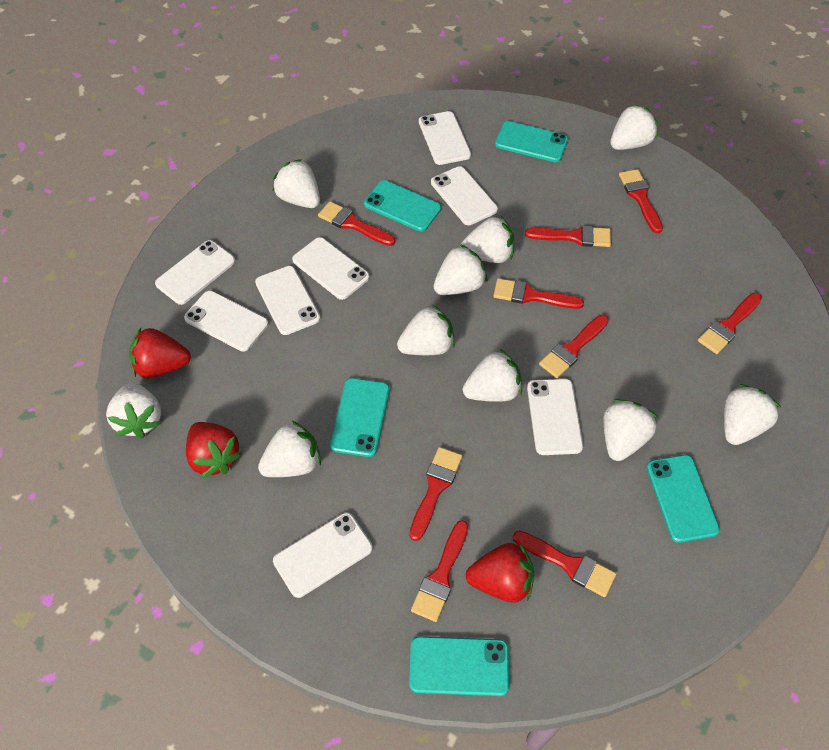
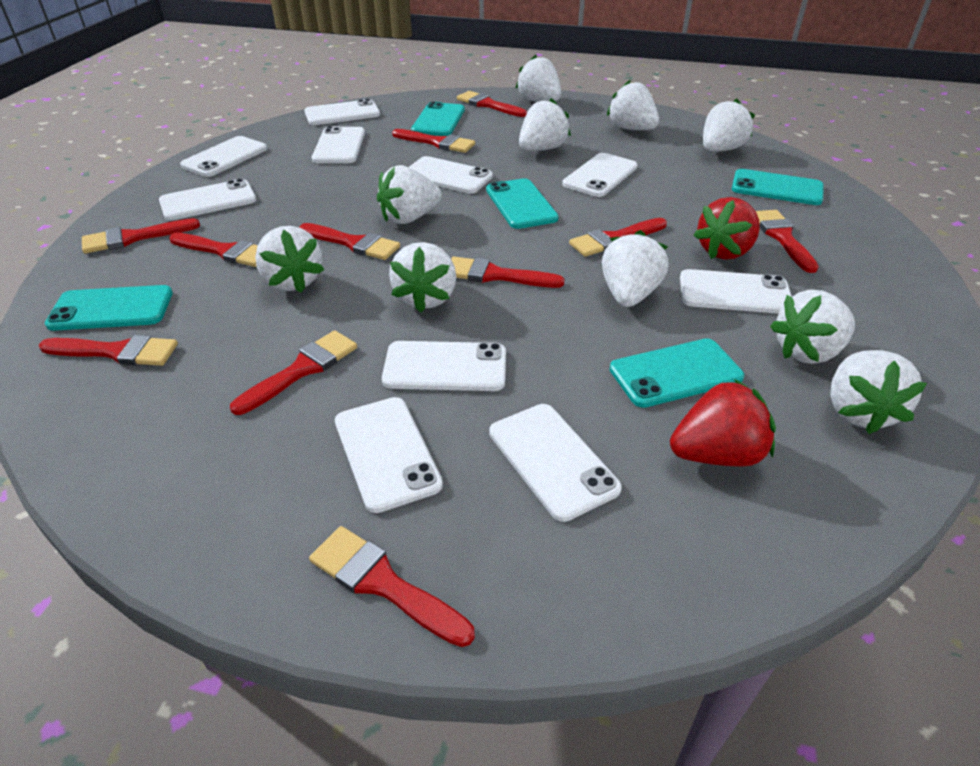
red brush: [318,201,395,246] [409,447,463,541] [411,520,468,622] [493,278,584,309] [513,531,616,597] [525,225,611,247] [539,315,609,378] [619,169,663,234] [698,293,762,354] = 9 -> [39,335,178,366] [82,218,200,254] [169,233,258,267] [230,330,357,415] [299,223,400,260] [309,526,475,647] [392,129,475,153] [451,257,565,288] [457,91,527,117] [569,218,667,257] [756,210,819,273] = 11
red strawberry: [129,328,191,379] [186,422,242,478] [466,542,534,603] = 3 -> [670,379,776,467] [694,197,760,260] = 2
white phone: [155,240,235,305] [184,291,268,352] [255,266,320,335] [273,513,373,598] [292,237,370,300] [419,111,471,165] [431,166,498,225] [527,379,583,455] = 8 -> [159,178,256,221] [180,136,267,177] [304,99,380,125] [312,126,365,163] [335,397,443,513] [382,341,506,391] [409,156,493,194] [489,404,622,522] [562,153,638,197] [680,269,792,314] = 10

